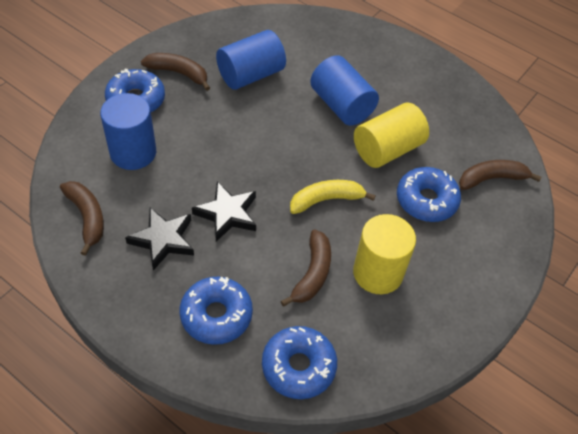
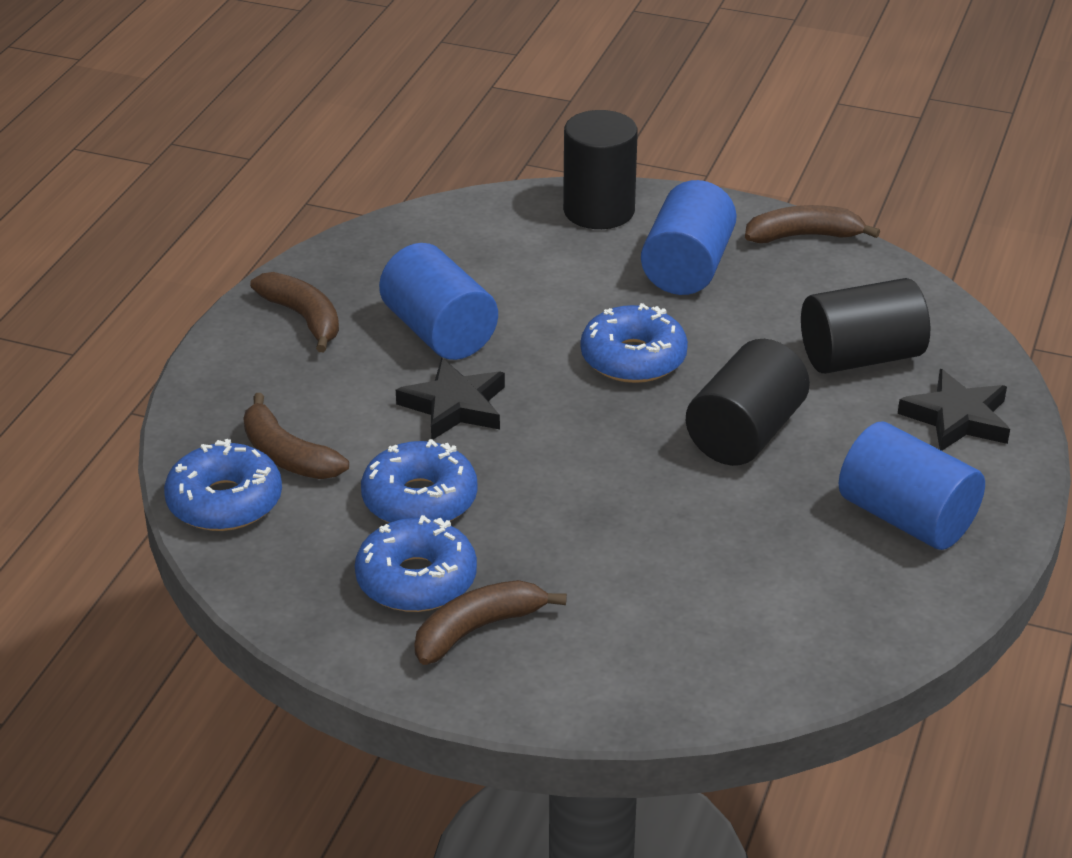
black cylinder: none = 0 -> [563,110,638,229] [686,339,810,466] [801,278,930,374] = 3
yellow banana: [290,180,376,214] = 1 -> none = 0
yellow cylinder: [353,214,416,294] [354,103,429,168] = 2 -> none = 0

